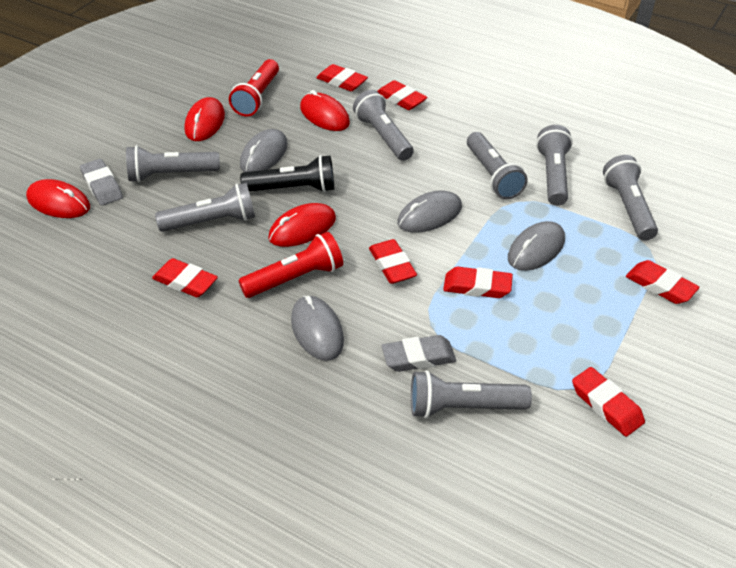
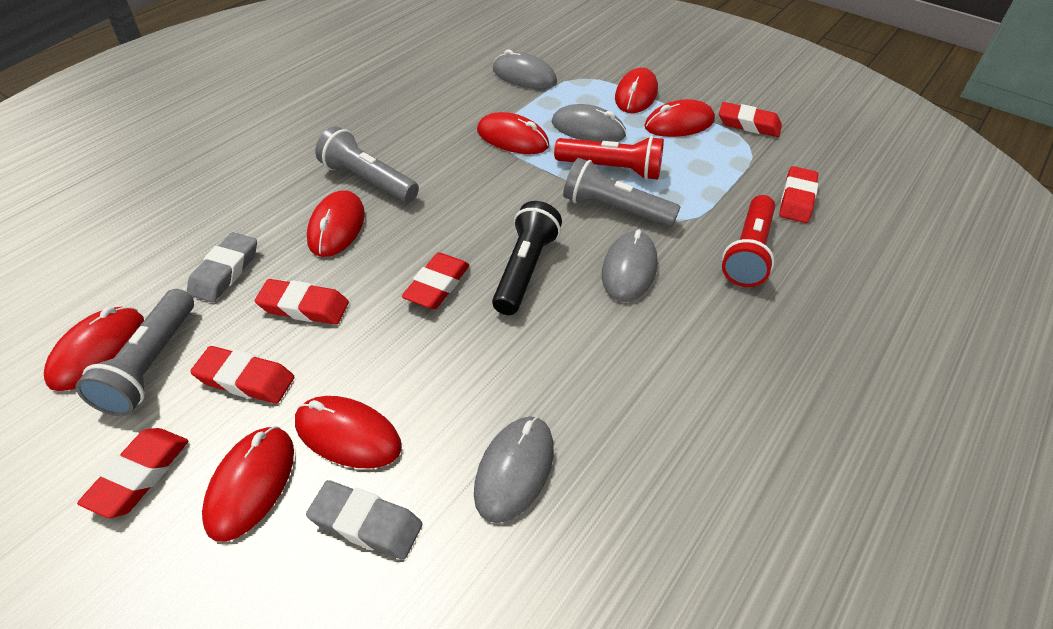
grey flashlight: [126,145,220,182] [155,183,255,232] [353,90,414,161] [411,370,532,418] [467,132,528,199] [536,125,573,206] [603,155,658,241] = 7 -> [75,289,194,416] [315,126,419,203] [563,158,680,227] = 3
red eraser: [152,258,218,297] [316,64,368,91] [369,239,417,284] [377,80,428,110] [443,267,513,298] [572,367,645,437] [626,260,700,304] = 7 -> [77,428,188,518] [190,346,294,404] [255,279,349,325] [402,252,470,309] [719,102,782,137] [780,166,818,223] = 6
red mouse: [26,179,90,218] [184,97,225,141] [268,203,336,247] [300,90,350,131] = 4 -> [44,307,144,391] [202,426,294,542] [295,396,402,469] [307,190,365,257] [477,112,549,154] [615,67,658,113] [644,99,715,137] = 7

